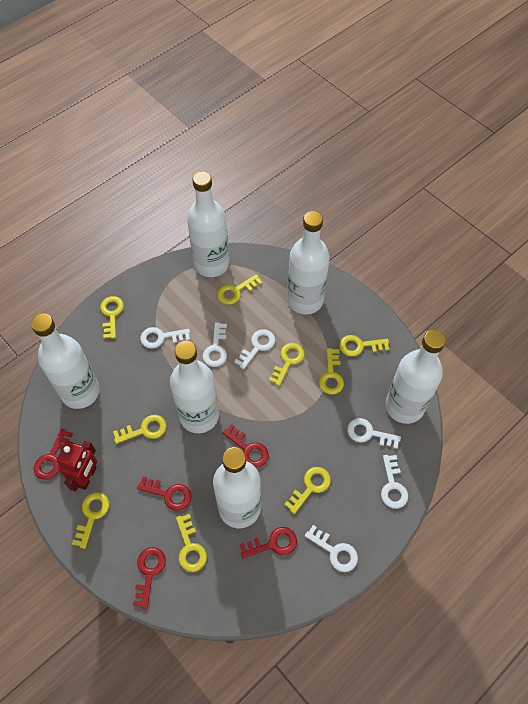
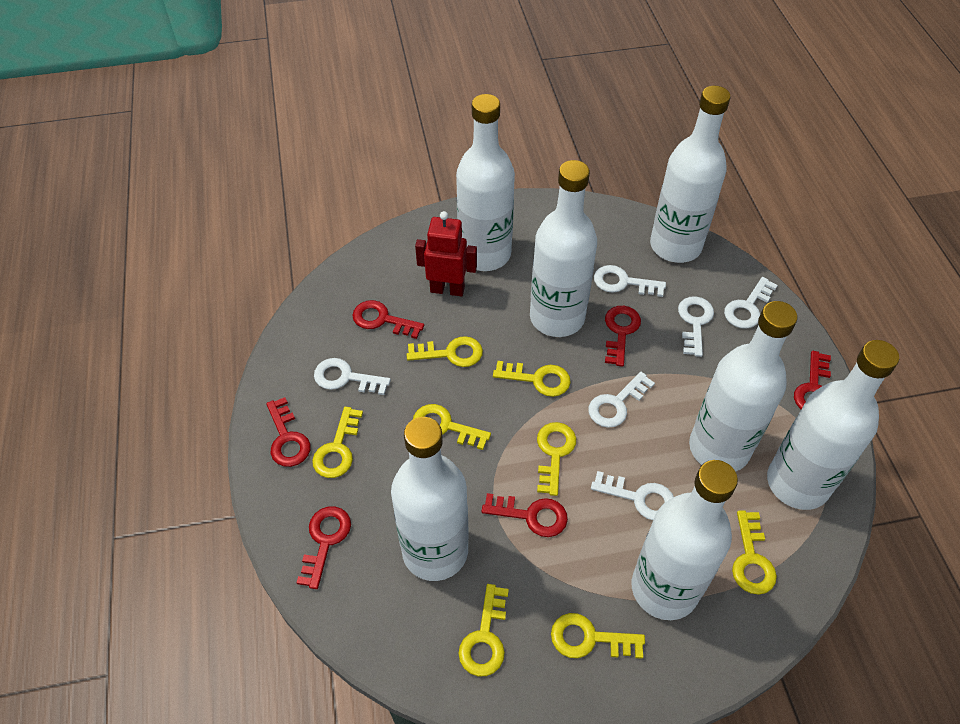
red key: [34,429,73,480] [133,547,166,609] [137,476,192,511] [222,424,269,468] [240,527,297,559] = 5 -> [266,397,311,467] [296,506,351,589] [352,300,424,339] [482,493,568,537] [605,306,641,367] [794,351,831,409] = 6
white bottle: [31,313,100,409] [170,341,219,433] [187,171,229,277] [213,447,261,528] [287,211,330,314] [385,330,446,424] = 6 -> [391,417,469,581] [456,94,515,271] [530,160,597,337] [632,460,738,620] [650,86,731,263] [689,301,797,472] [767,340,899,510] = 7
yellow key: [72,492,109,549] [100,296,124,339] [113,415,167,444] [176,514,207,572] [217,274,262,305] [269,343,305,386] [284,467,331,514] [319,348,344,395] [339,335,389,357] = 9 -> [312,407,363,478] [406,336,483,367] [413,404,491,450] [458,584,509,676] [493,361,571,397] [537,422,576,496] [551,613,645,659] [732,510,777,595] = 8

